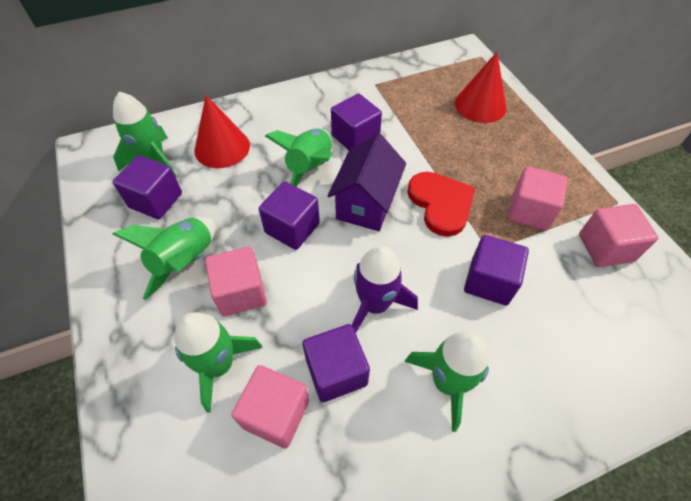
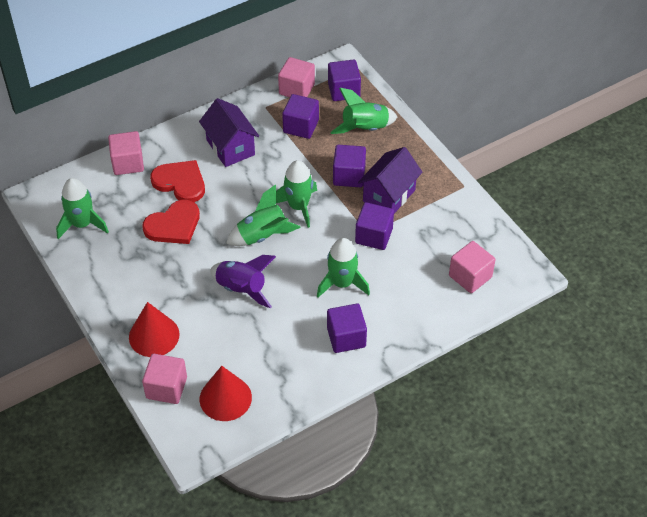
purple house: [327,133,406,231] = 1 -> [199,98,259,167] [358,147,423,214] = 2
red heart: [407,172,475,237] = 1 -> [142,200,200,244] [150,160,205,202] = 2

